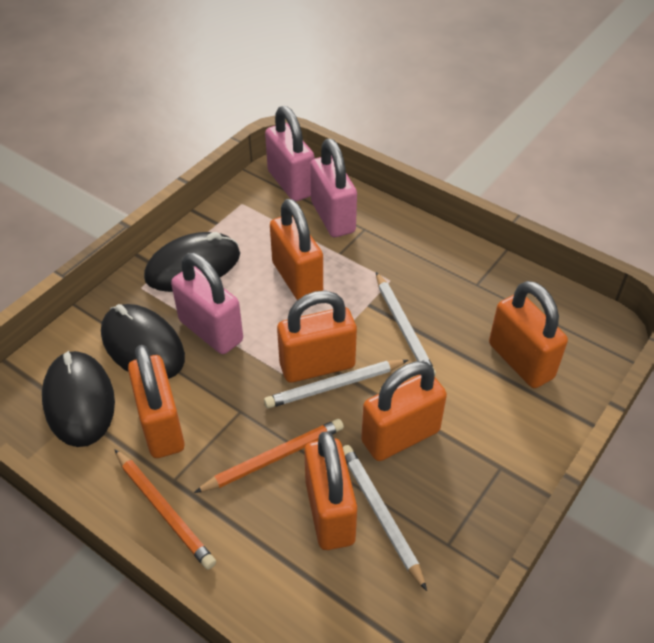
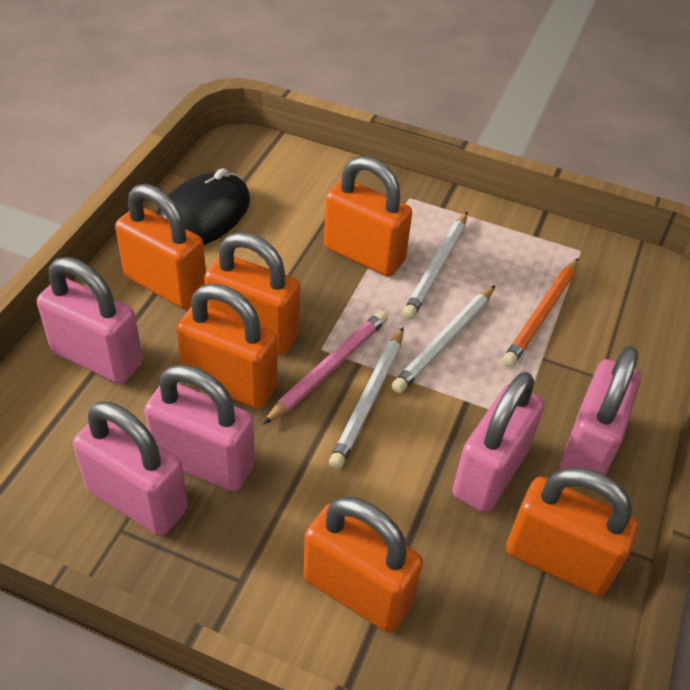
black mouse: [42,351,115,447] [101,304,185,379] [144,232,240,292] = 3 -> [156,168,250,245] = 1
orange pencil: [114,449,216,570] [194,419,344,493] = 2 -> [502,258,578,367] = 1
pink padlock: [171,253,243,354] [265,106,314,201] [310,139,357,237] = 3 -> [37,257,143,384] [73,401,188,536] [144,364,255,492] [452,372,544,513] [560,346,641,475] = 5
pink pencil: none = 0 -> [263,311,388,425] = 1

